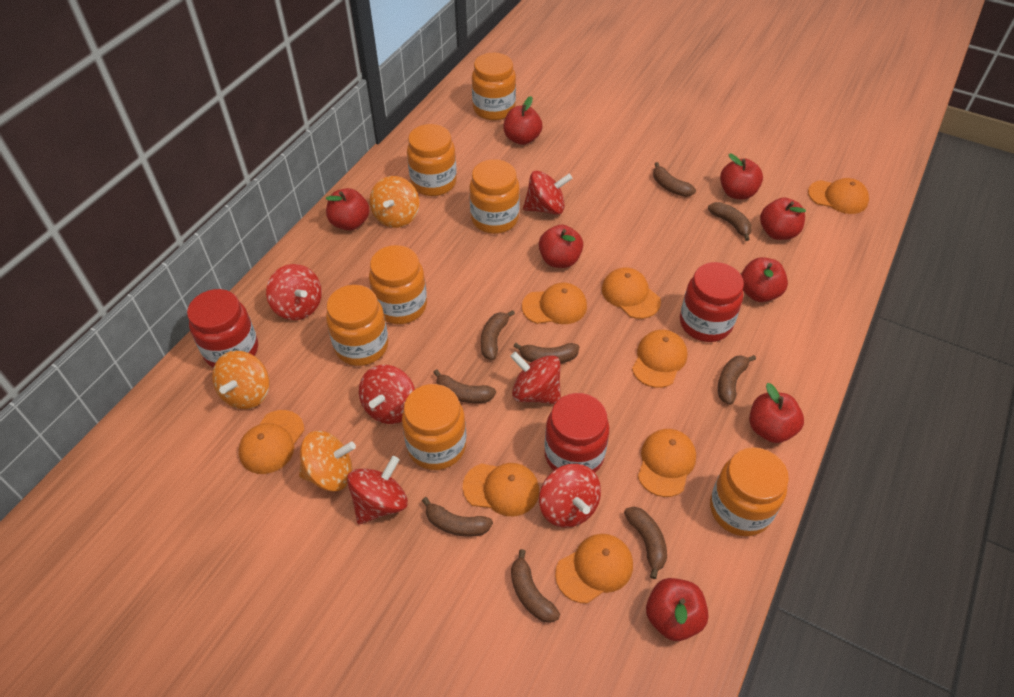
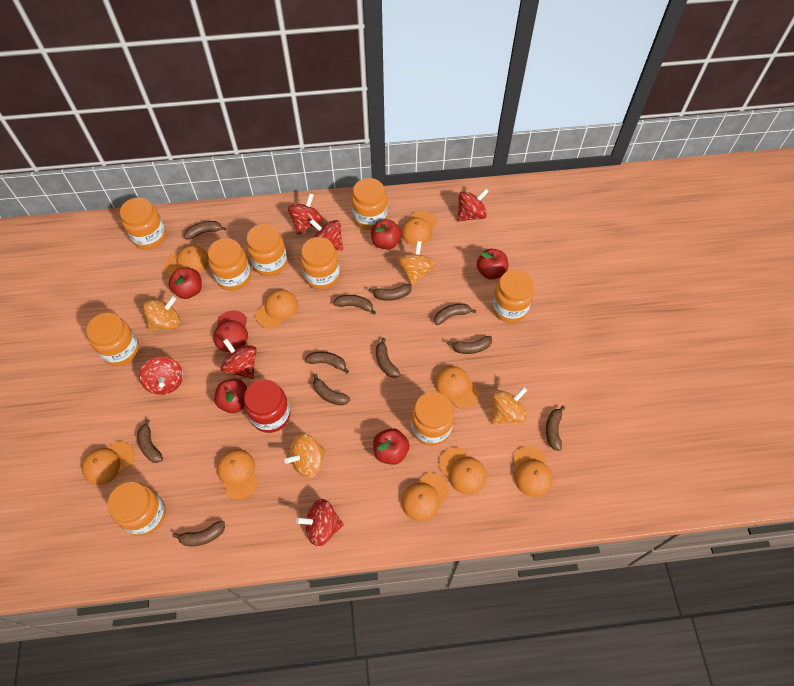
brown banana: [422,497,493,537] [433,369,496,403] [481,310,515,360] [511,549,560,623] [513,343,579,364] [624,507,667,579] [653,162,696,197] [708,202,752,241] [718,355,756,405] = 9 -> [137,419,163,463] [172,521,225,546] [184,221,226,240] [305,352,349,374] [313,374,350,405] [333,295,376,314] [368,284,412,301] [376,338,400,378] [434,303,476,325] [447,336,492,354] [546,406,565,451] = 11
orange cap: [239,410,304,474] [463,463,539,516] [522,283,587,324] [555,534,633,604] [602,268,661,319] [632,330,688,388] [638,429,696,497] [808,178,869,214] = 8 -> [82,441,134,485] [164,245,209,276] [217,449,258,499] [256,290,298,328] [401,211,437,246] [401,473,449,521] [434,366,479,409] [439,447,486,495] [513,446,553,497] = 9
orange jar: [326,285,389,366] [369,245,427,324] [402,384,466,470] [407,124,457,196] [469,159,520,234] [472,53,516,120] [710,447,789,537] = 7 -> [86,313,139,366] [107,482,166,536] [120,198,166,249] [208,238,251,291] [246,224,287,276] [300,237,340,290] [351,178,387,230] [411,392,454,446] [492,270,534,323] = 9
orange spinning top: [212,351,269,409] [299,431,356,491] [370,176,419,228] = 3 -> [143,296,180,332] [284,434,326,477] [397,241,435,286] [492,387,527,424] = 4
red apple: [326,188,369,231] [503,96,542,145] [539,225,583,268] [646,578,709,641] [720,154,763,200] [741,257,788,302] [749,383,804,443] [760,197,806,240] = 8 -> [169,268,202,299] [214,379,247,413] [371,219,402,249] [373,428,409,465] [477,249,508,280] = 5
red cap: none = 0 -> [213,310,248,352] = 1
red jar: [187,289,258,368] [544,393,609,472] [680,262,744,342] = 3 -> [244,379,290,433] = 1

